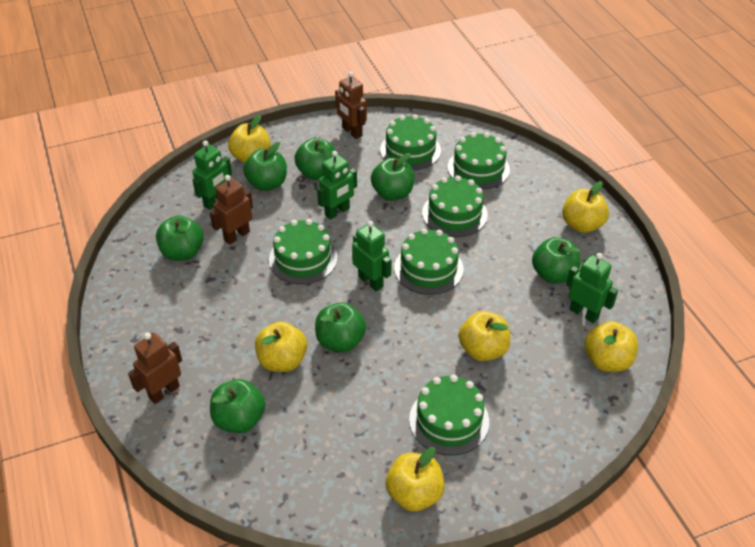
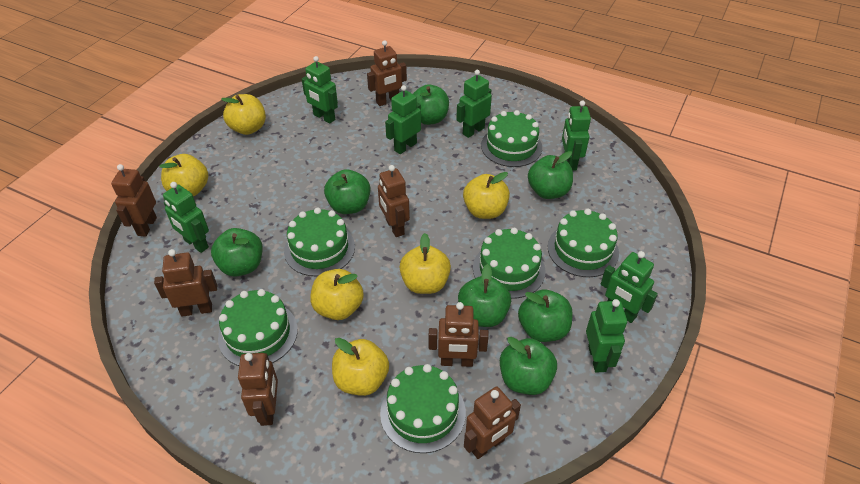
brown robot: [128,333,182,404] [210,175,253,245] [335,72,367,139] = 3 -> [111,164,157,237] [154,249,217,317] [238,353,278,426] [367,40,407,106] [378,165,410,237] [429,302,489,367] [464,387,521,459] = 7
green robot: [193,140,232,210] [317,151,357,220] [352,221,392,292] [566,253,618,323] = 4 -> [163,182,209,253] [302,56,338,123] [385,85,421,154] [456,70,492,138] [562,100,591,171] [586,299,627,373] [601,251,658,323] = 7

